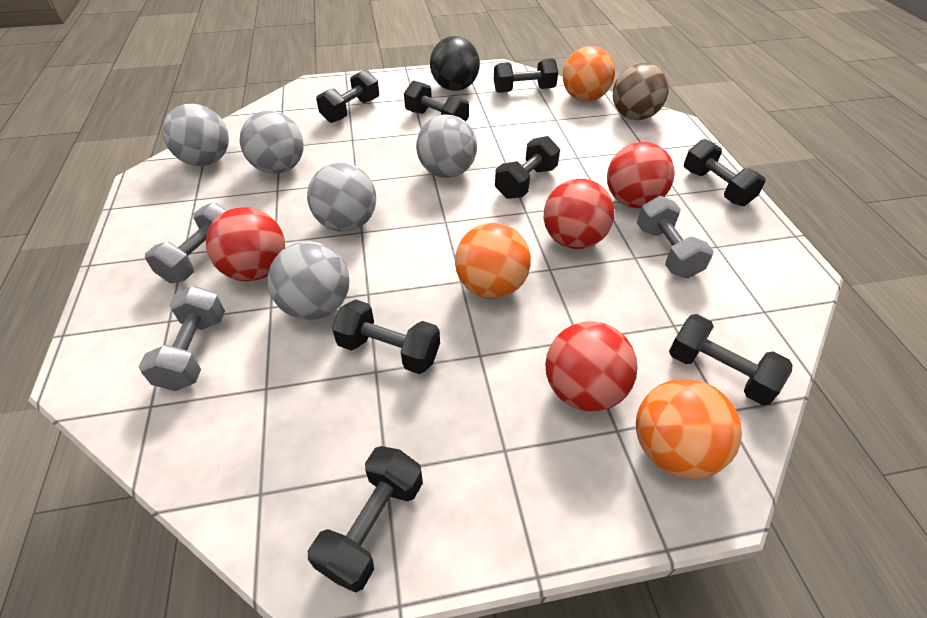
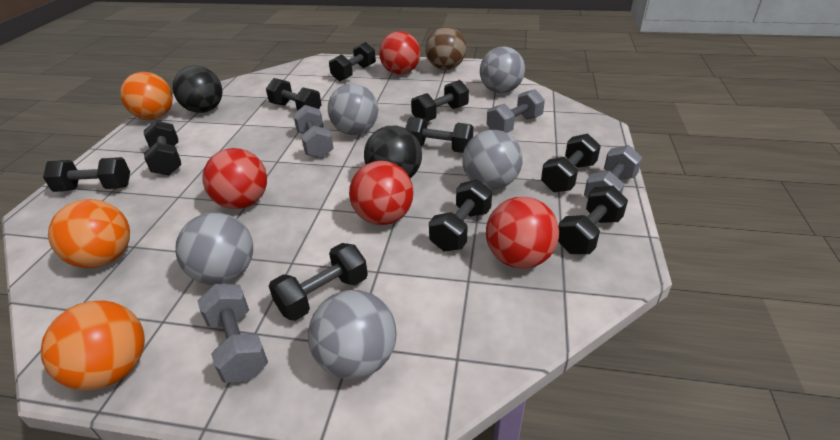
black ball: [430,36,480,91] = 1 -> [173,66,222,113] [364,126,422,178] = 2
black dumbbell: [308,446,423,593] [316,70,379,123] [332,300,440,374] [404,80,469,122] [494,59,558,93] [495,136,560,199] [669,314,793,405] [684,139,766,206] = 8 -> [43,157,130,192] [144,120,181,175] [266,78,322,111] [269,243,368,321] [329,42,376,81] [406,117,473,153] [411,80,469,121] [429,179,492,251] [541,134,601,192] [558,185,628,254] = 10
grey dumbbell: [138,286,225,391] [145,203,227,283] [637,196,714,278] = 3 -> [197,284,268,383] [293,105,334,158] [487,89,545,133] [584,145,643,198] = 4

